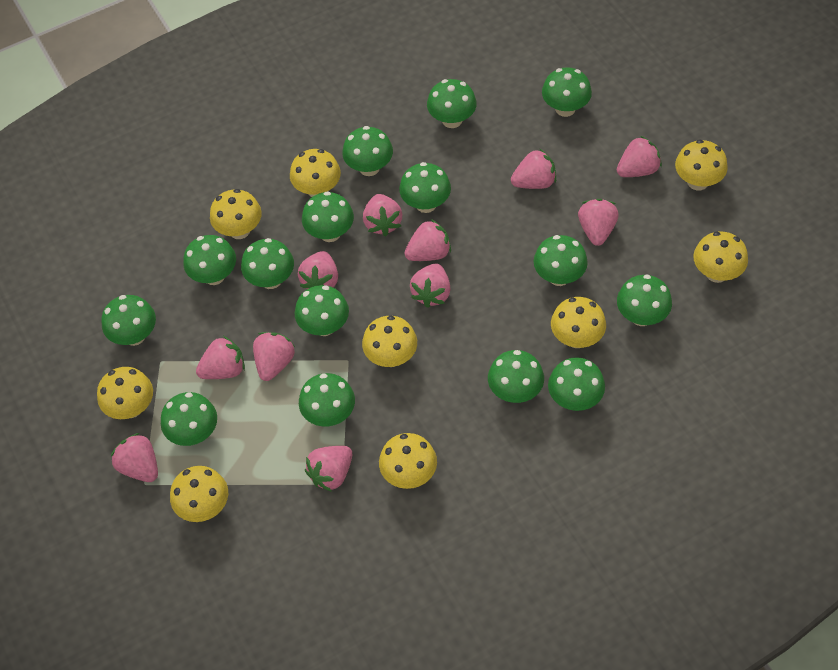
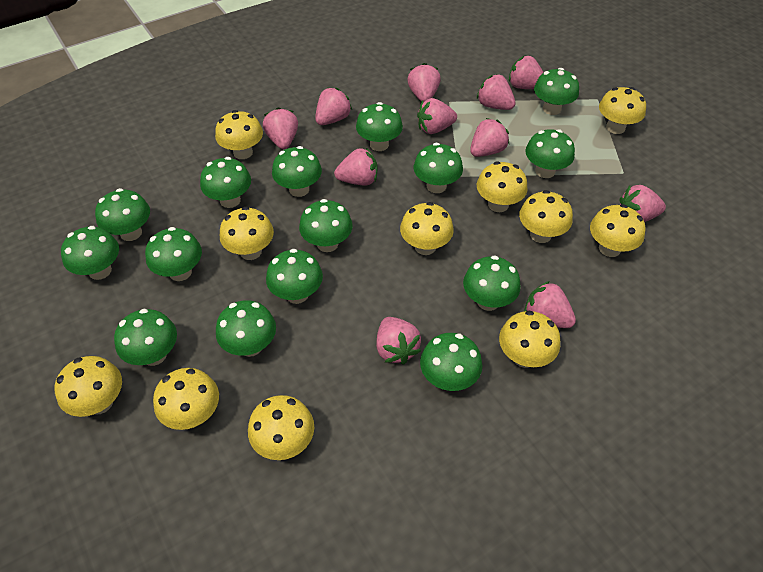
yellow mushroom: [97,367,153,419] [170,466,228,522] [210,189,262,239] [290,149,341,197] [362,315,417,367] [379,433,437,489] [551,297,606,348] [675,140,728,190] [693,232,748,283] = 9 -> [55,356,122,417] [153,368,219,430] [215,110,263,159] [220,207,274,260] [248,395,314,460] [400,202,454,255] [477,161,528,212] [499,311,560,368] [519,190,573,243] [590,204,645,257] [599,87,646,134] = 11

